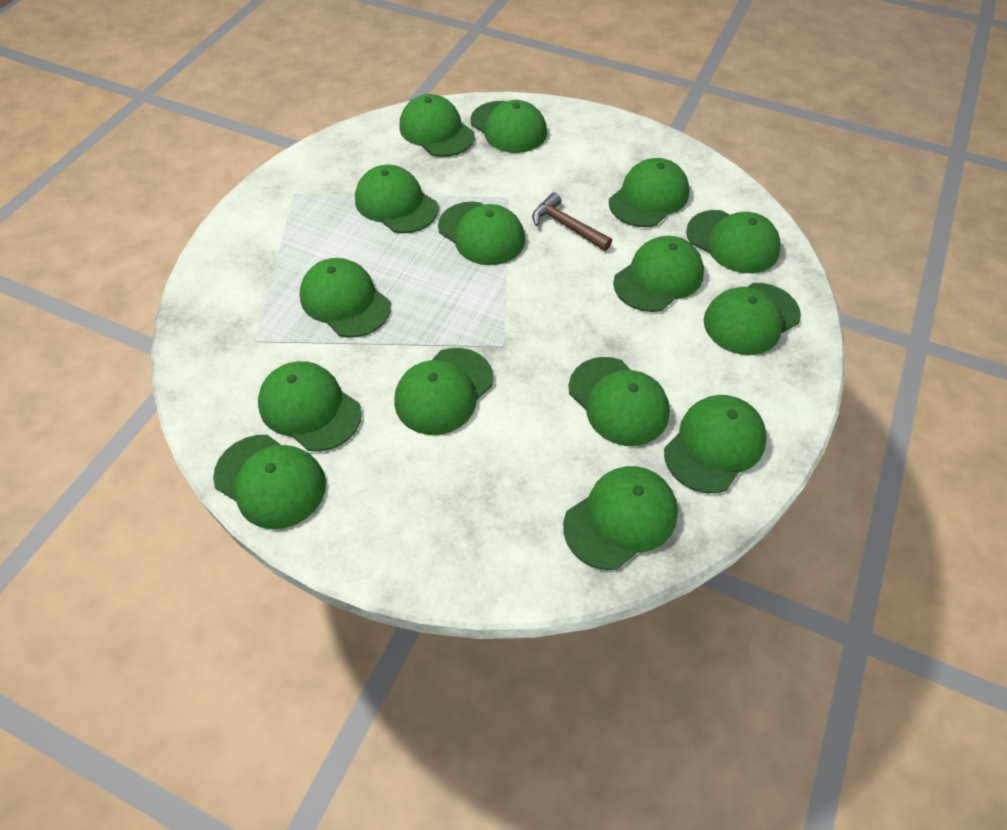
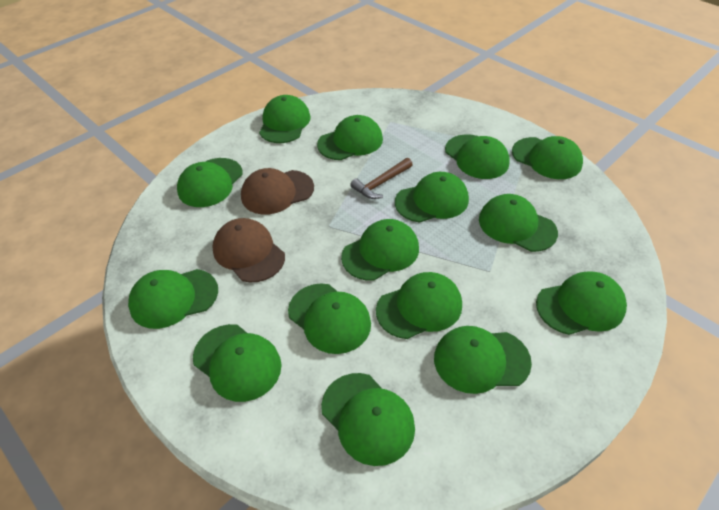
brown cap: none = 0 -> [213,218,285,282] [241,168,314,215] = 2

